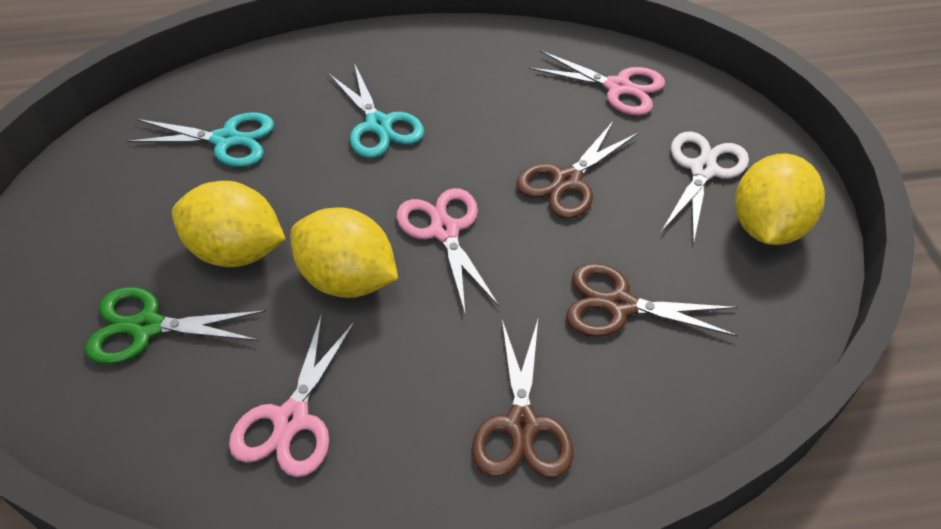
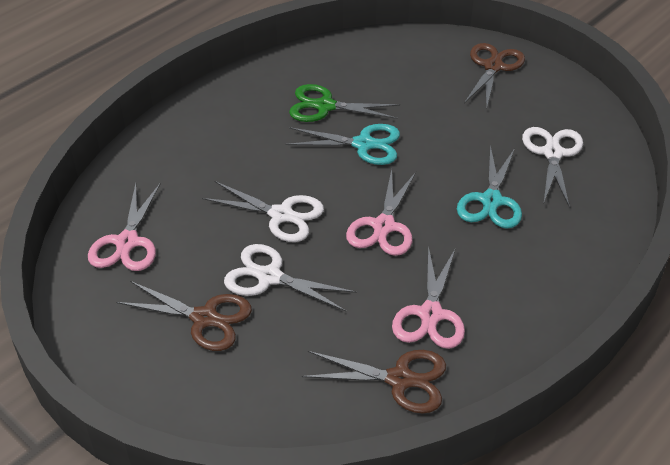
white scissors: [661,132,749,244] = 1 -> [202,181,324,242] [224,244,357,311] [522,127,583,207] = 3
yellow lemon: [172,181,286,267] [290,207,398,298] [735,153,825,245] = 3 -> none = 0

